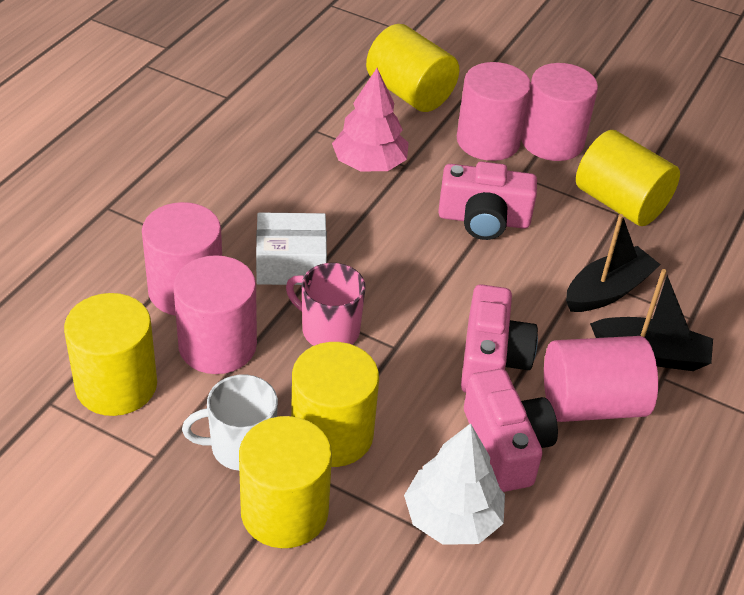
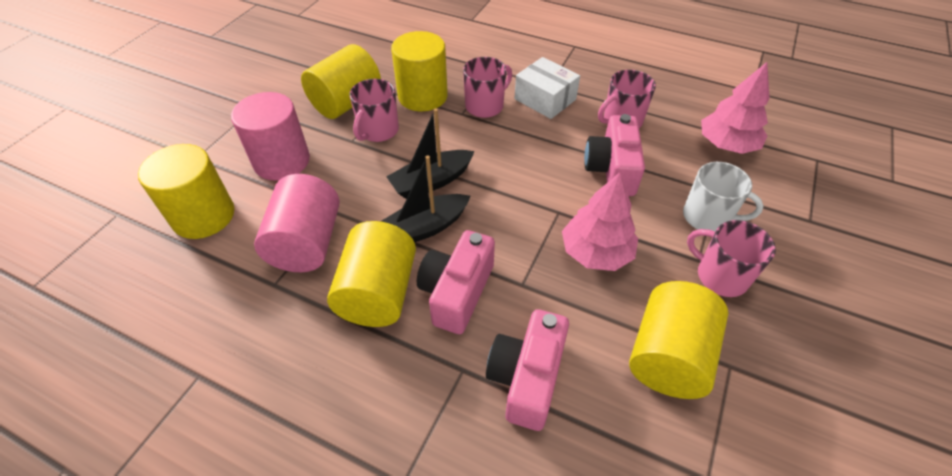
pink cylinder: [142,202,222,316] [173,255,257,374] [457,62,531,161] [521,63,598,161] [544,336,658,422] = 5 -> [231,92,310,181] [254,174,340,272] = 2
pink mug: [286,263,365,346] = 1 -> [349,79,399,142] [463,57,512,118] [598,70,656,128] [687,220,776,297] = 4
pink tree: [332,68,409,172] = 1 -> [562,172,638,271] [701,62,770,154] = 2
white tree: [404,423,505,545] = 1 -> none = 0

